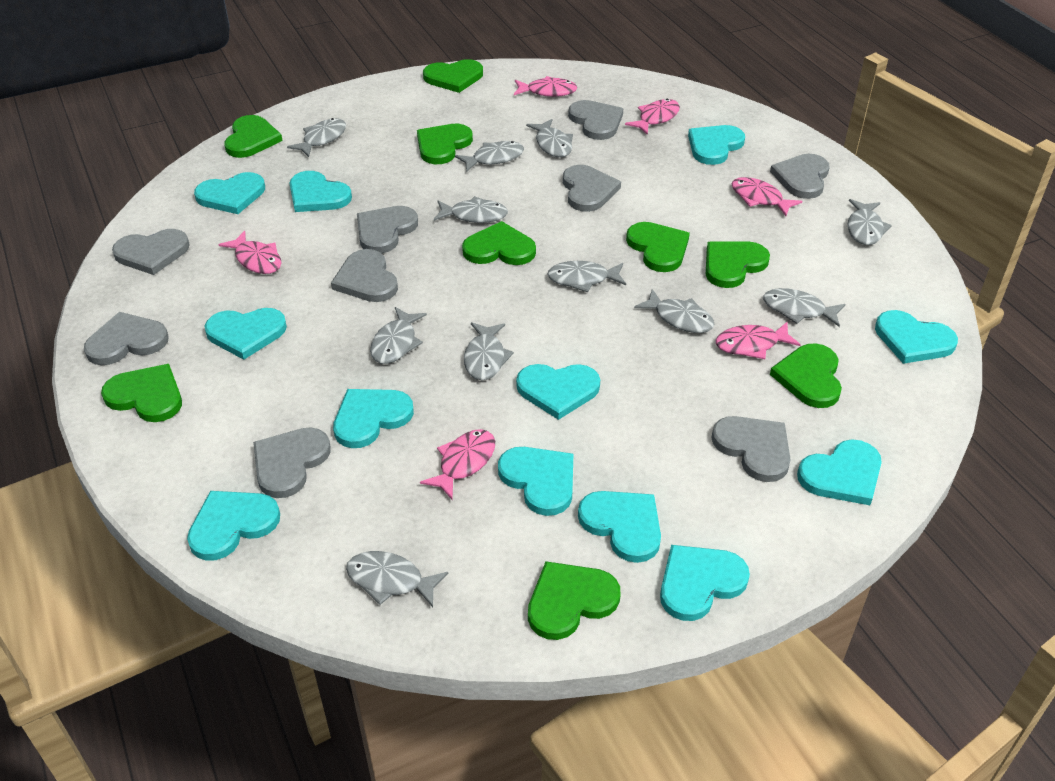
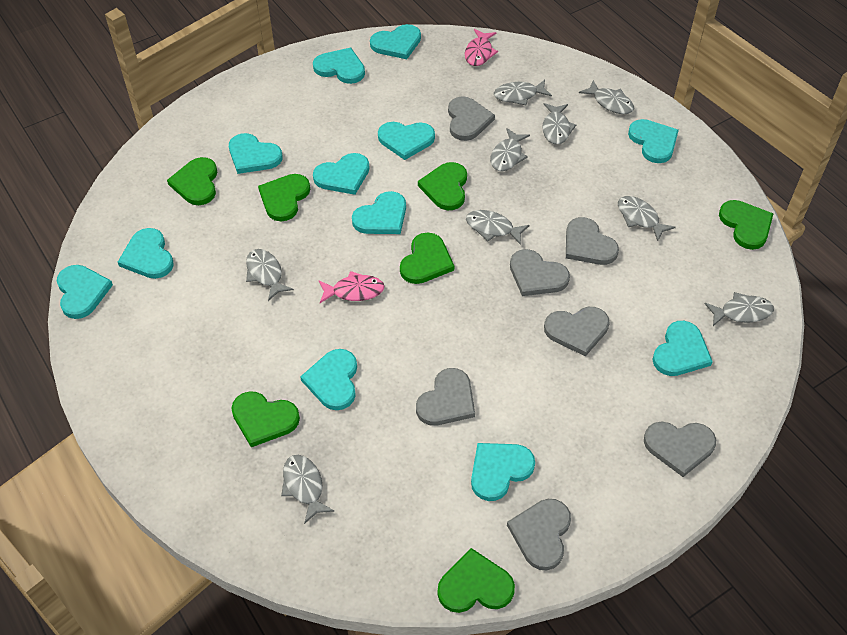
green heart: [101,364,182,422] [224,115,283,158] [417,124,473,164] [423,59,483,93] [462,221,536,265] [528,561,620,640] [626,222,690,272] [706,242,770,288] [770,343,842,408] = 9 -> [167,157,217,205] [231,391,300,447] [258,174,310,221] [400,233,454,284] [418,162,467,210] [437,548,515,613] [719,200,774,250] = 7
grey fish: [287,118,346,157] [346,551,448,607] [370,307,427,364] [434,196,508,223] [455,141,524,172] [464,322,514,380] [526,119,573,157] [548,261,626,292] [634,289,715,333] [763,288,845,327] [847,199,892,245] = 11 -> [246,249,294,301] [281,455,335,524] [466,210,530,245] [490,128,530,171] [494,80,552,106] [542,103,576,145] [579,80,634,114] [618,196,676,241] [705,292,774,326] = 9
grey heart: [84,312,168,365] [112,229,190,275] [253,427,331,498] [331,249,398,302] [357,206,418,253] [563,165,621,212] [568,100,623,140] [711,416,791,482] [770,154,830,199] = 9 -> [416,368,475,426] [448,96,495,141] [507,499,571,570] [510,249,570,296] [544,307,610,357] [566,217,619,265] [644,421,716,477] = 7
pink fish: [218,231,281,274] [420,429,495,499] [514,76,577,97] [625,99,680,135] [716,322,801,359] [731,177,802,216] = 6 -> [318,271,384,303] [465,29,498,66] = 2

